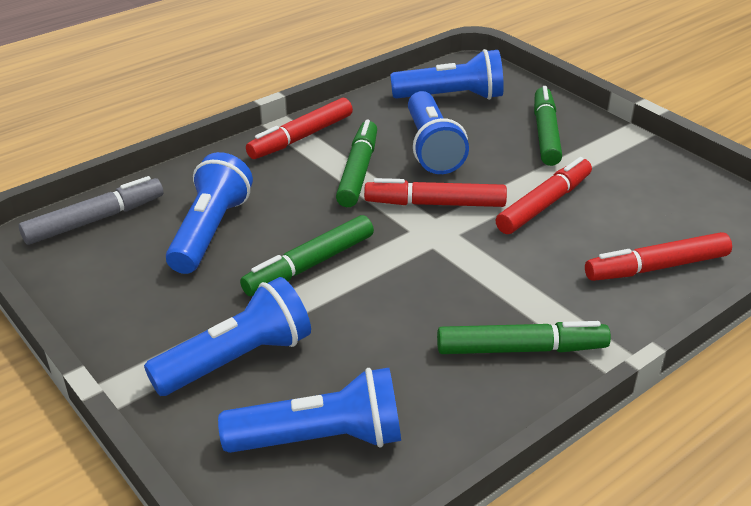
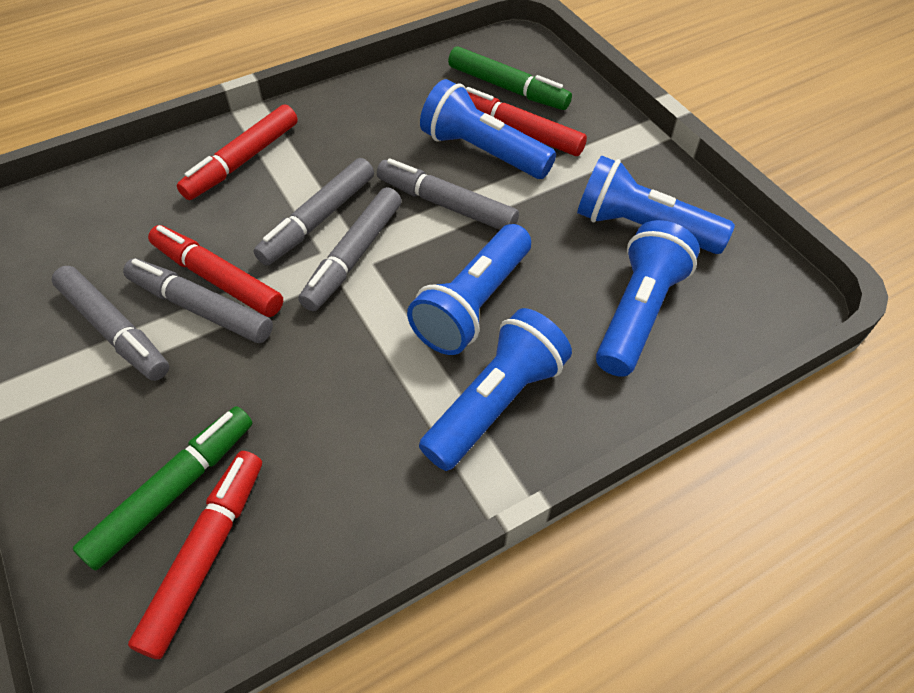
green marker: [240,215,374,296] [336,120,377,207] [437,321,611,354] [534,86,562,166] = 4 -> [73,406,253,571] [448,46,572,110] = 2
grey marker: [19,176,163,245] = 1 -> [52,266,169,381] [123,258,273,343] [253,158,374,265] [298,187,402,311] [377,158,519,230] = 5

